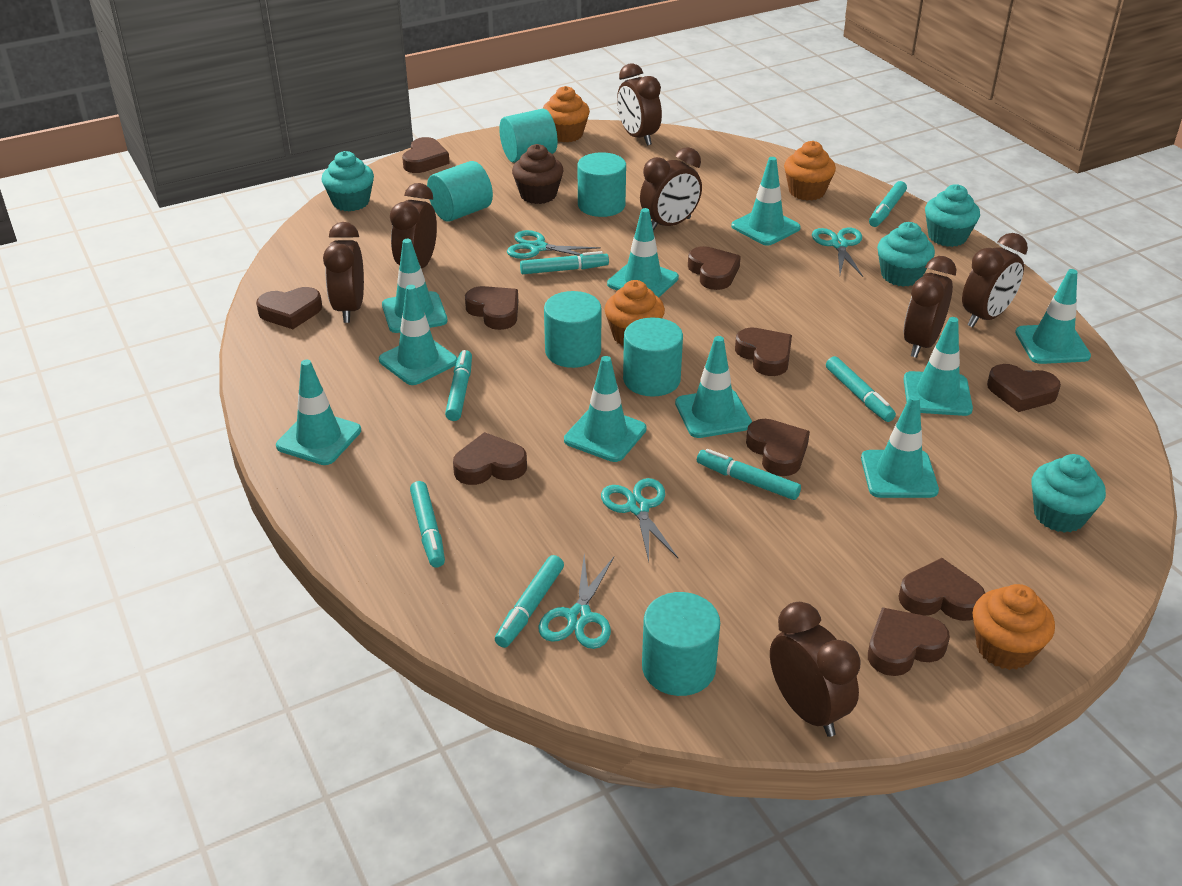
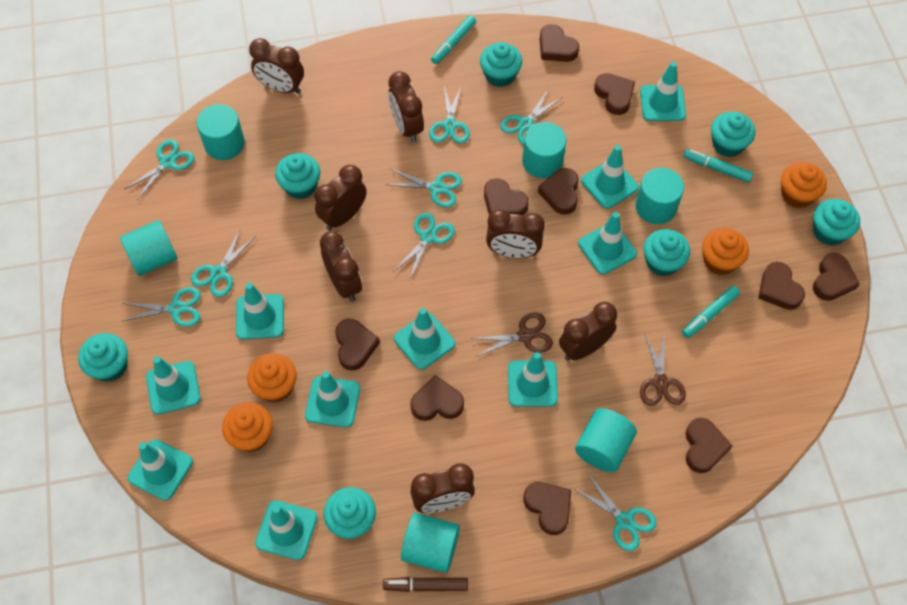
brown cupcake: [512,144,563,204] = 1 -> none = 0
brown marker: none = 0 -> [383,577,468,592] = 1
brown scissors: none = 0 -> [470,312,553,357] [640,332,686,406] = 2
turquoise cupcake: [322,151,374,211] [877,222,935,287] [925,184,980,247] [1032,454,1106,533] = 4 -> [78,333,128,382] [275,153,320,199] [323,487,376,539] [480,42,522,87] [643,229,690,276] [711,112,755,157] [813,199,860,246] = 7
turquoise marker: [410,481,445,568] [445,350,472,421] [495,555,564,648] [520,251,609,274] [697,449,801,500] [826,356,896,422] [869,181,907,227] = 7 -> [431,15,476,64] [682,286,740,338] [683,149,753,183] = 3
turquoise scissors: [507,230,601,259] [538,554,614,649] [601,478,678,562] [812,228,863,277] = 4 -> [123,287,201,327] [124,139,194,200] [191,230,256,297] [385,169,462,208] [394,213,455,279] [429,85,470,143] [500,90,563,145] [573,474,657,551] = 8

